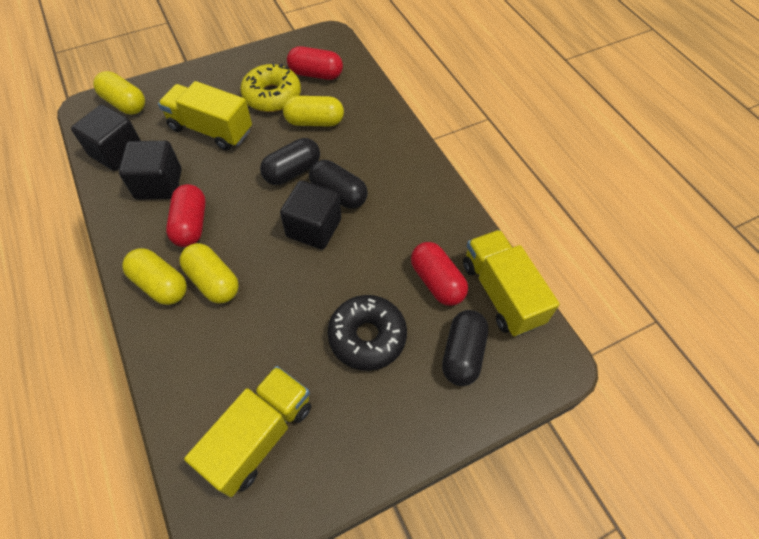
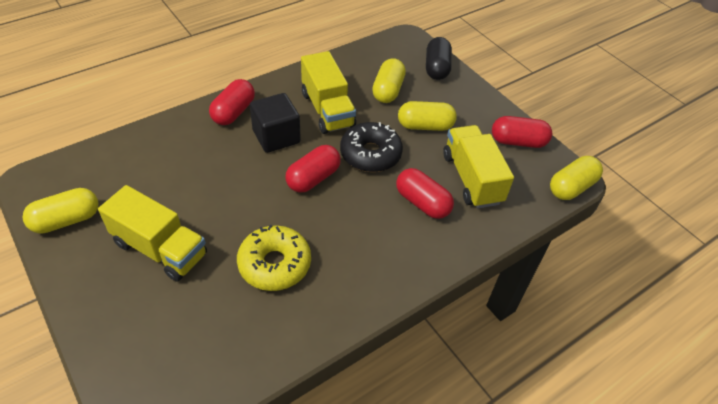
black capsule: [260,138,320,185] [309,160,368,209] [442,310,488,386] = 3 -> [426,37,452,80] = 1
black cube: [71,105,141,171] [119,141,182,200] [280,180,341,250] = 3 -> [250,93,301,153] = 1
red capsule: [166,184,206,247] [287,46,343,80] [411,242,468,306] = 3 -> [209,79,255,125] [285,145,341,193] [396,168,454,219] [492,116,552,148] = 4

